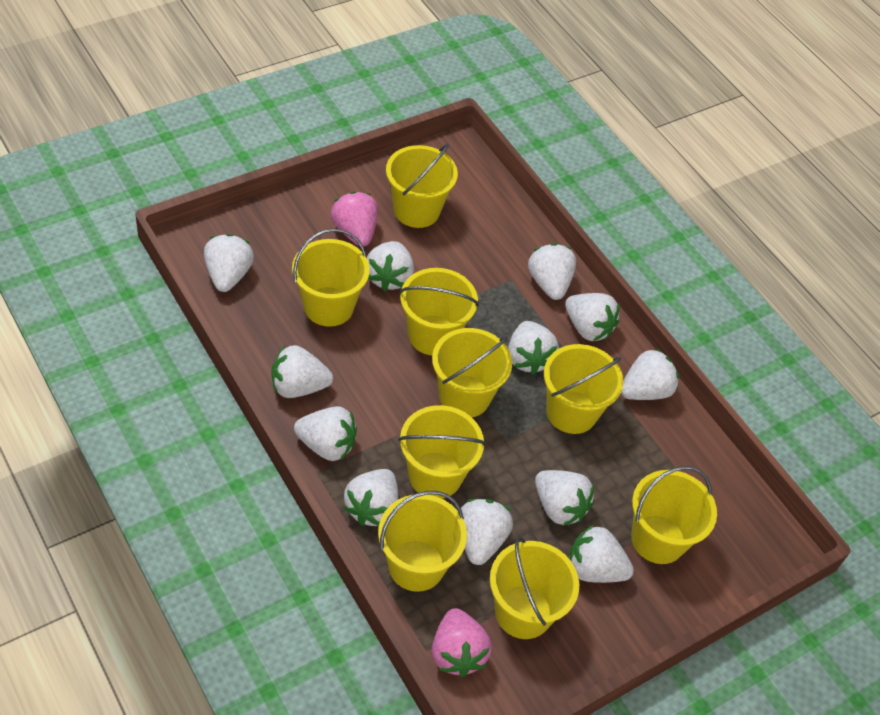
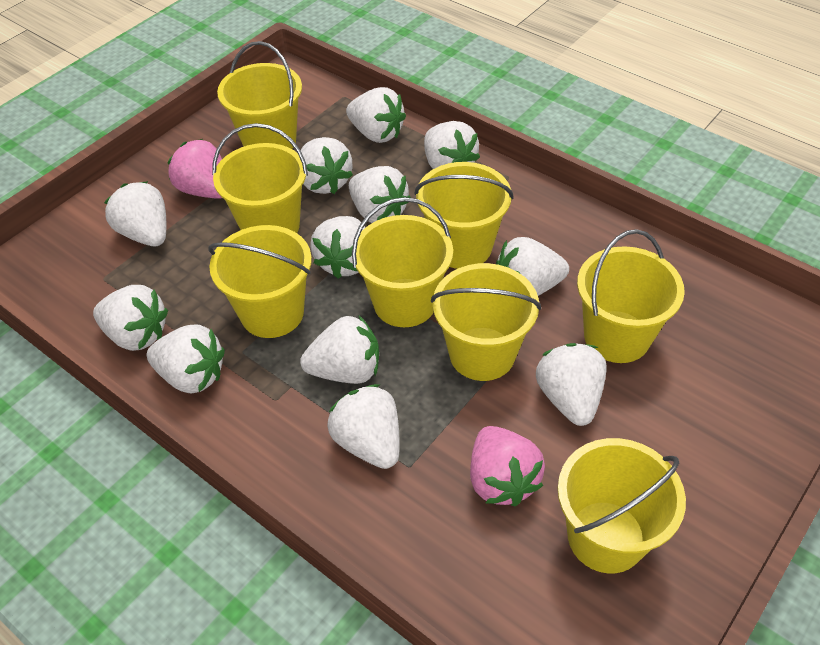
yellow bucket: [292,228,370,327] [378,491,467,592] [386,144,458,228] [398,405,486,499] [399,268,479,355] [432,328,512,417] [490,537,579,639] [544,344,623,434] [631,466,717,564] = 9 -> [209,225,312,338] [212,123,308,233] [217,41,302,149] [352,197,453,327] [415,162,514,269] [431,263,541,381] [558,438,686,573] [577,229,685,363] = 8

